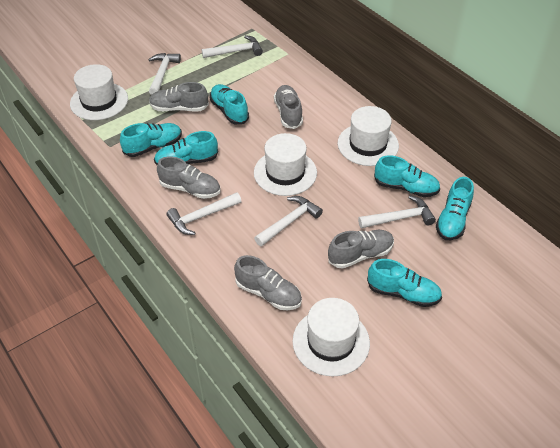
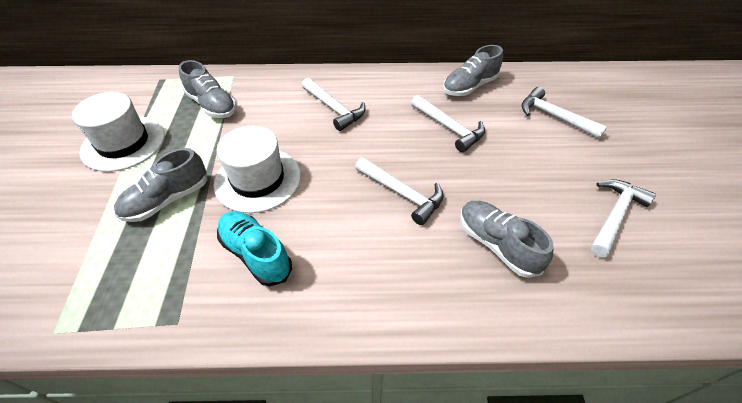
grey shoe: [149,82,209,111] [157,157,221,199] [234,255,302,310] [274,85,303,129] [328,230,394,269] = 5 -> [114,148,207,222] [179,60,236,118] [443,45,503,96] [460,201,553,278] = 4
turquoise shoe: [120,123,182,157] [154,131,218,165] [210,84,249,124] [367,259,442,307] [374,155,440,197] [436,177,474,240] = 6 -> [217,211,292,286] = 1
white hat: [70,64,128,120] [254,133,317,196] [292,298,370,376] [338,106,399,166] = 4 -> [72,92,165,172] [214,126,301,213] = 2

